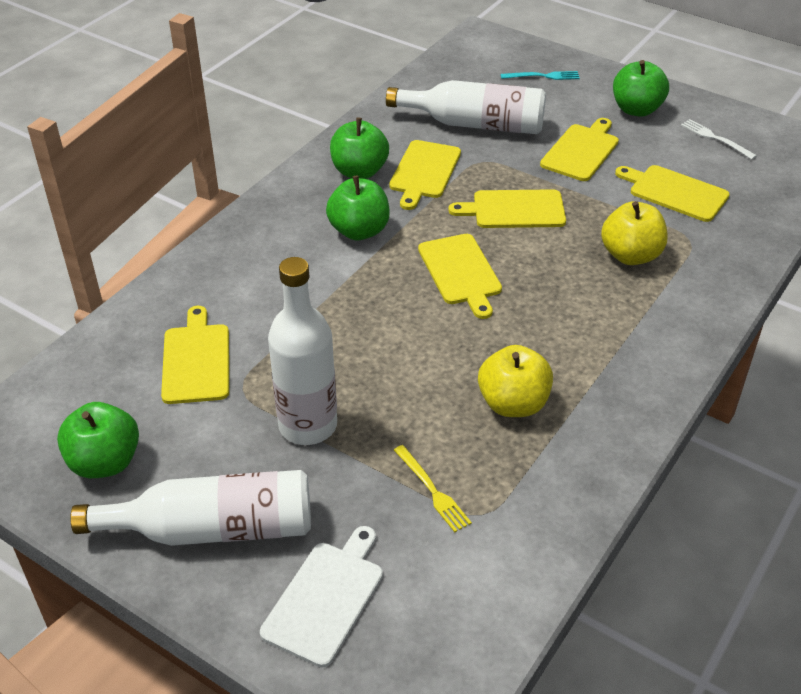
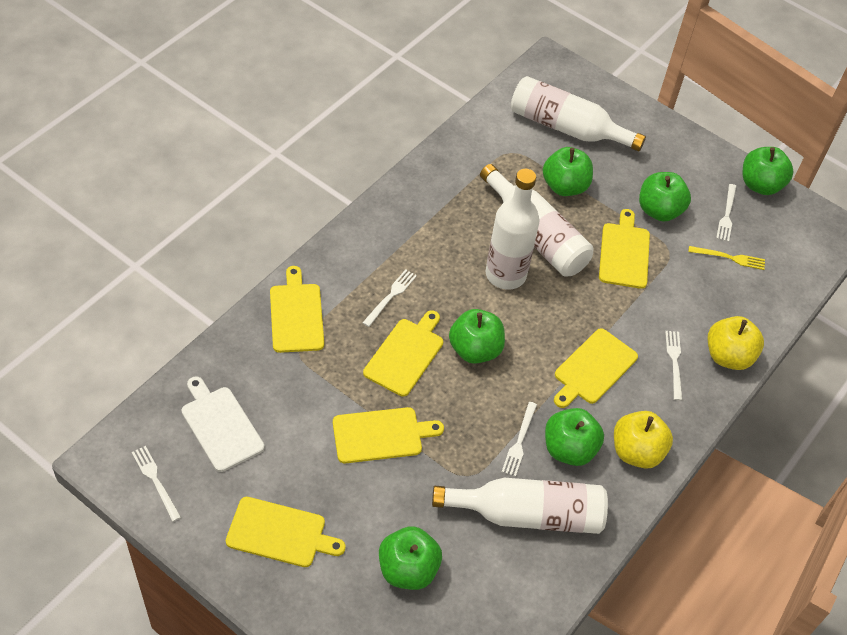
green apple: [57,402,139,478] [326,176,390,240] [330,118,389,179] [613,60,669,117] = 4 -> [379,526,442,590] [449,309,505,364] [543,147,593,196] [545,408,604,466] [639,172,691,222] [742,147,794,195] = 6
turquoise fork: [500,71,580,80] = 1 -> none = 0
white bottle: [70,470,311,546] [268,257,337,445] [386,80,546,134] = 3 -> [432,478,608,534] [480,164,593,277] [486,169,539,290] [511,76,646,152] = 4
white fork: [681,119,757,159] = 1 -> [132,446,181,522] [362,269,417,327] [502,402,537,477] [665,331,682,401] [716,184,736,242] = 5

